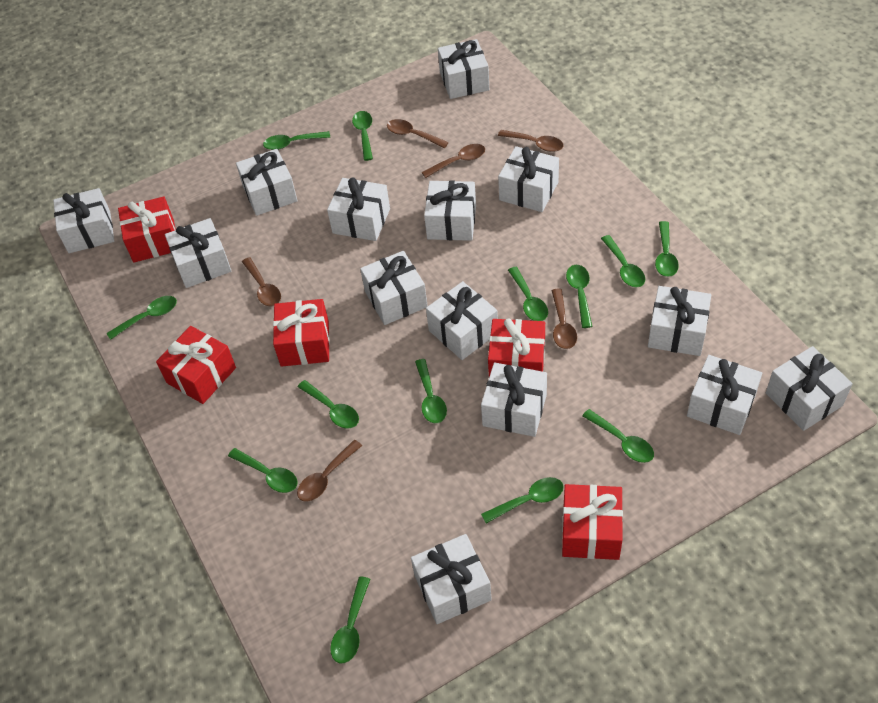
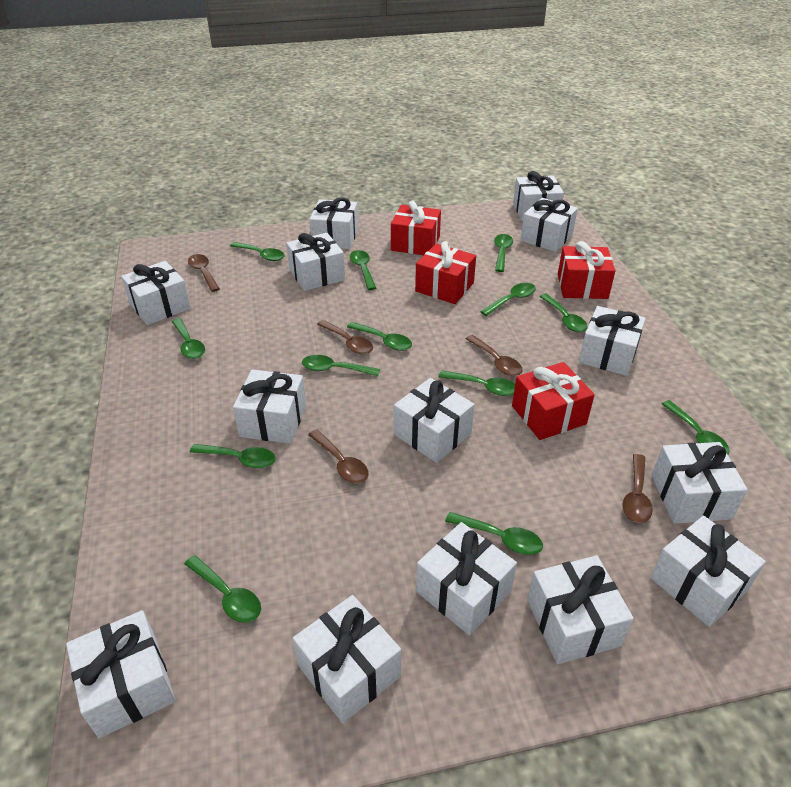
brown spoon: [242,257,281,306] [297,440,362,501] [387,119,449,148] [422,144,485,178] [498,130,564,152] [551,289,577,349] = 6 -> [188,254,220,292] [308,429,369,483] [317,320,373,354] [465,335,523,376] [622,454,653,523] = 5
red gift: [118,196,176,262] [156,326,236,404] [273,299,330,367] [488,318,545,377] [562,484,623,560] = 5 -> [391,200,441,255] [415,241,476,304] [512,362,595,440] [558,241,615,299] = 4

